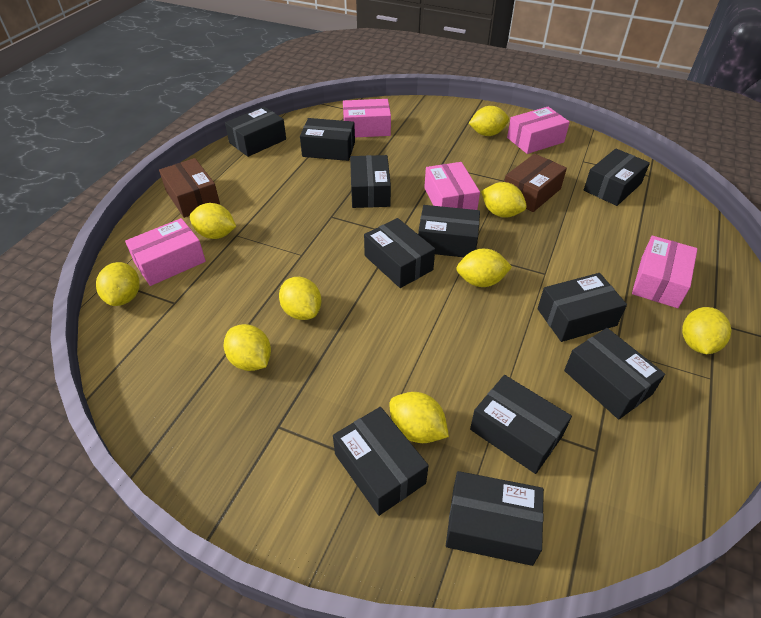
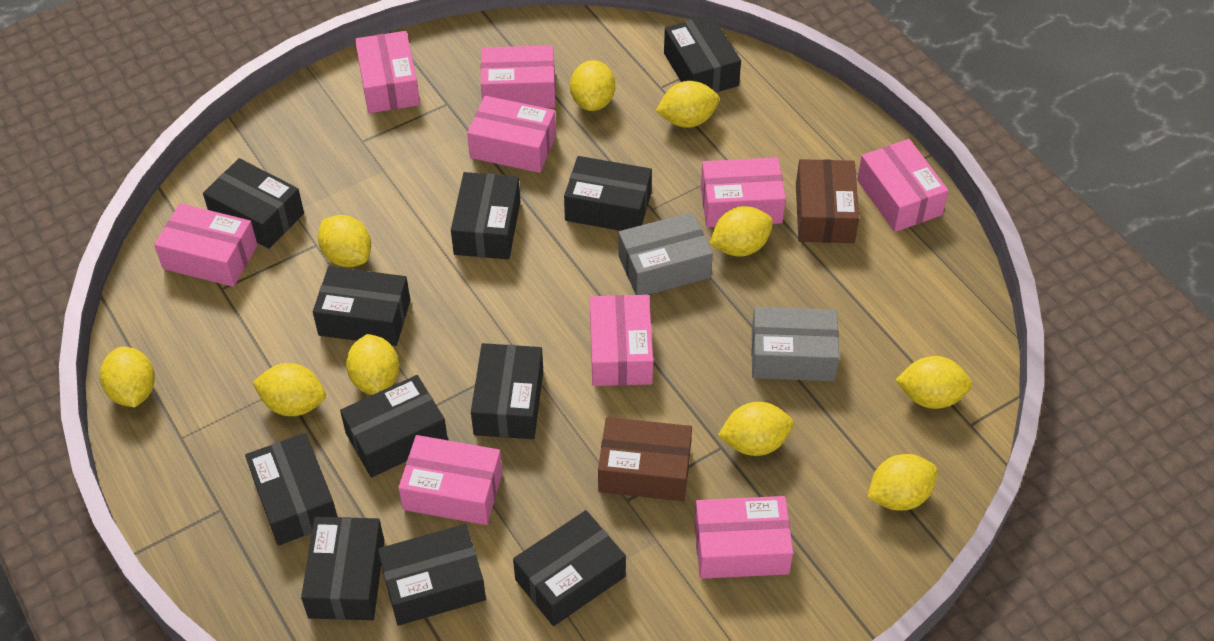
grey box: none = 0 -> [618,212,713,295] [751,307,839,381] = 2
pink box: [125,218,206,286] [343,99,391,137] [424,162,480,210] [507,107,570,154] [632,236,698,308] = 5 -> [154,203,257,287] [355,31,420,113] [398,435,502,525] [467,96,556,173] [481,45,555,108] [590,295,653,386] [694,496,793,579] [701,157,786,227] [857,139,949,232] = 9
yellow lemon: [96,262,140,306] [190,203,236,239] [224,324,271,371] [279,277,321,320] [389,392,449,443] [456,249,512,287] [469,106,509,136] [481,182,527,218] [682,307,731,354] = 9 -> [100,347,155,407] [252,363,326,416] [318,215,371,267] [346,334,399,395] [570,60,615,111] [655,81,719,128] [710,206,773,257] [718,402,794,456] [867,454,938,510] [895,356,973,409] = 10

